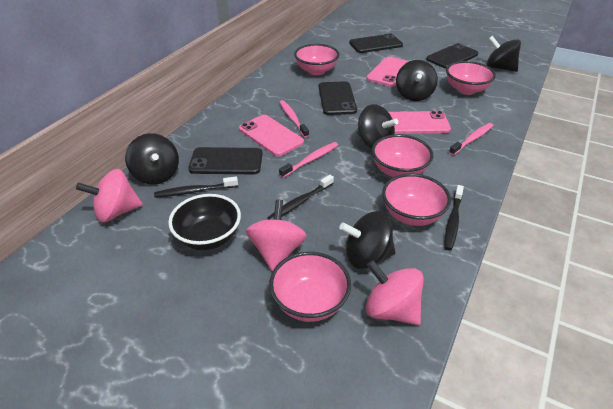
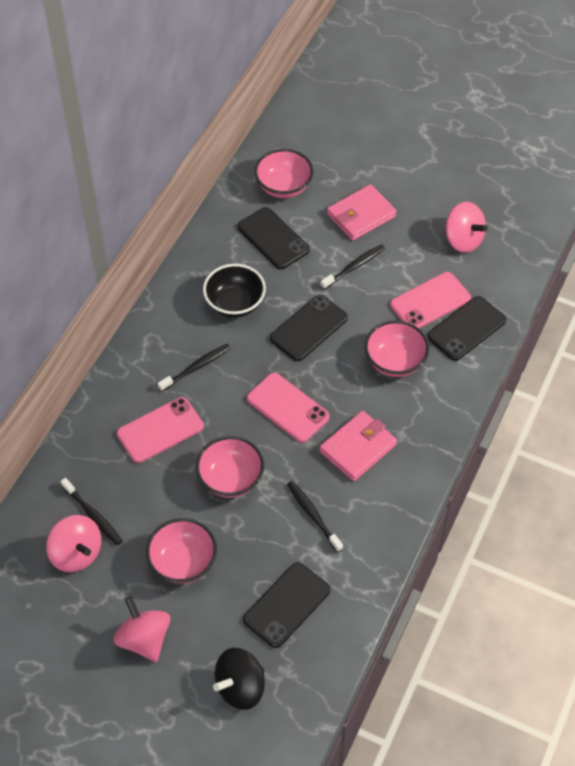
black spinning top: [125,133,179,185] [339,211,395,269] [357,104,398,149] [396,60,438,101] [487,36,521,72] = 5 -> [213,648,265,710] = 1
black toothbrush: [154,176,238,197] [268,175,334,220] [444,185,464,251] = 3 -> [60,478,123,545] [157,344,231,392] [287,481,343,553] [320,244,385,290] = 4
pink bowl: [269,252,351,322] [294,44,339,75] [372,134,433,177] [382,174,451,226] [446,61,496,95] = 5 -> [146,518,217,584] [196,436,264,498] [254,149,314,198] [365,320,429,377] = 4
pink toothbrush: [279,100,309,138] [279,142,338,178] [449,123,494,155] = 3 -> none = 0
pink wallet: none = 0 -> [319,411,397,481] [327,184,397,241] = 2

